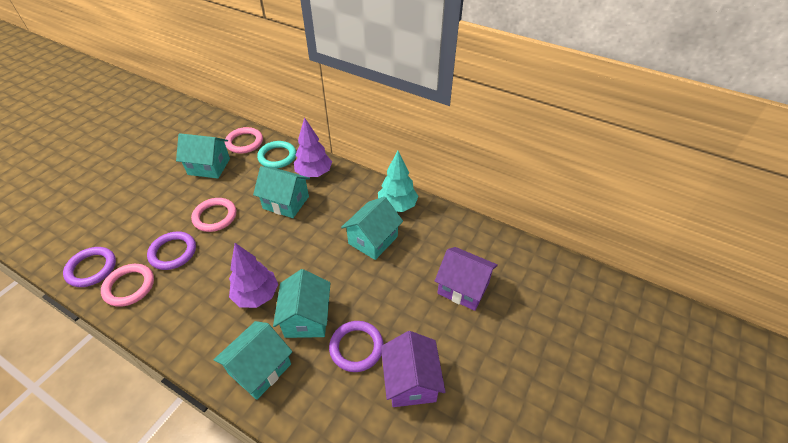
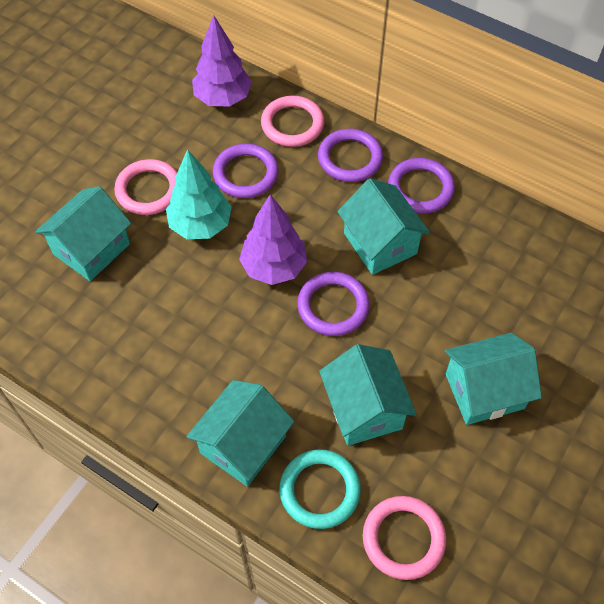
purple house: [381,331,445,407] [435,247,498,311] = 2 -> none = 0
purple ring: [63,247,116,287] [147,231,196,270] [329,321,384,372] = 3 -> [213,144,279,198] [297,272,370,336] [318,129,383,182] [388,158,455,213] = 4

